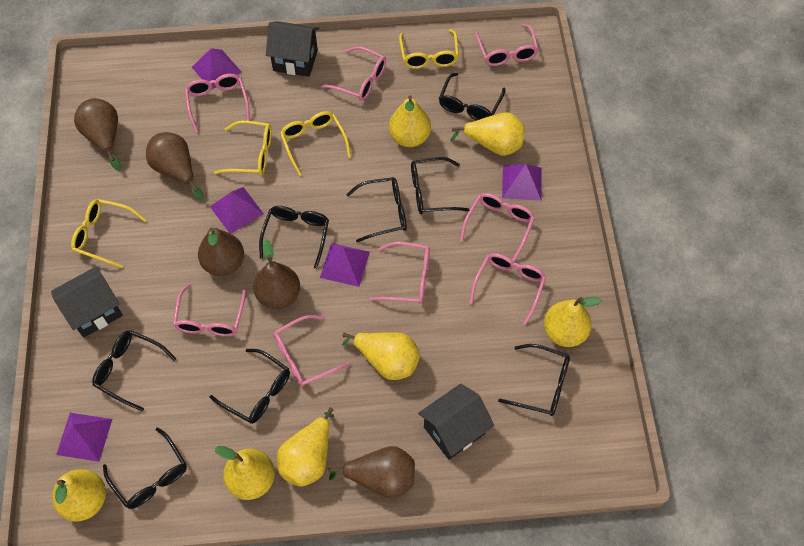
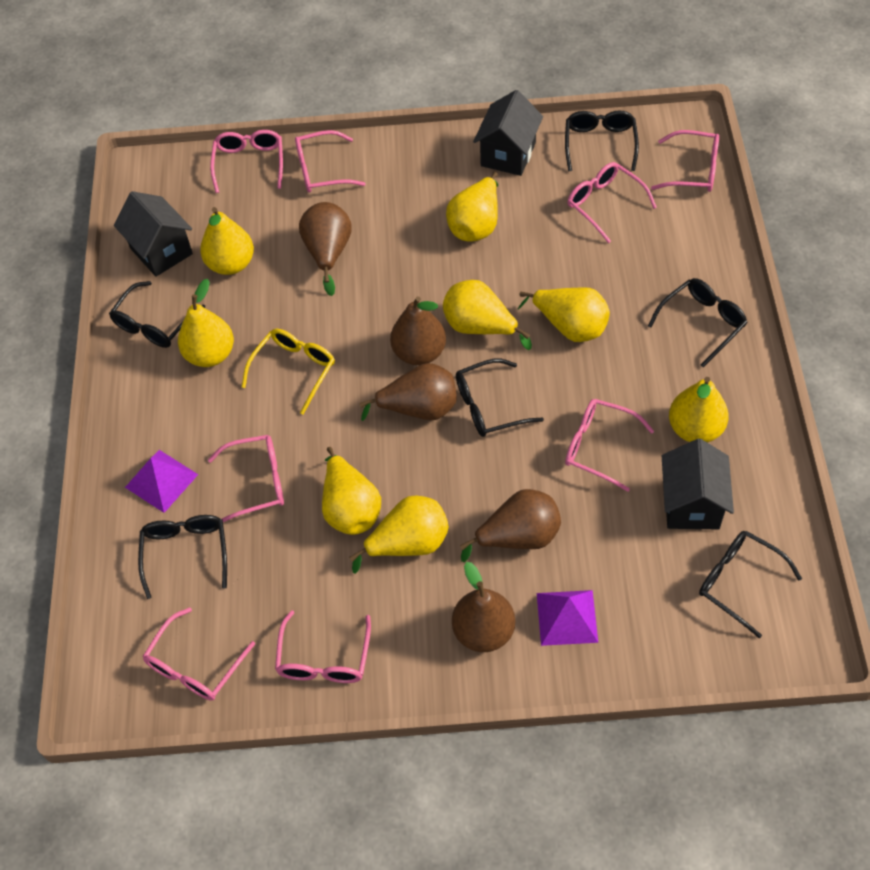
black glasses: [92,330,177,411] [103,427,187,509] [209,349,290,424] [259,206,329,269] [346,177,407,242] [411,157,469,214] [439,73,506,120] [498,344,570,416] = 8 -> [109,281,205,348] [138,515,227,599] [456,359,544,437] [565,110,639,171] [648,278,748,368] [699,531,802,638] = 6
purple pyramid: [56,413,112,462] [192,48,241,89] [210,187,264,234] [320,243,370,287] [502,164,542,201] = 5 -> [125,450,199,513] [537,590,598,646] = 2
yellow glasses: [71,199,146,268] [214,121,272,175] [280,111,351,176] [399,29,459,69] = 4 -> [242,329,335,415] = 1
yellow pear: [52,469,106,522] [215,446,275,500] [277,407,334,487] [342,332,420,380] [389,95,431,147] [450,112,525,156] [544,297,602,347] = 7 -> [178,279,234,367] [200,207,254,275] [322,447,381,535] [349,496,449,574] [443,280,532,350] [446,172,498,242] [518,287,610,342] [669,377,729,443] = 8

